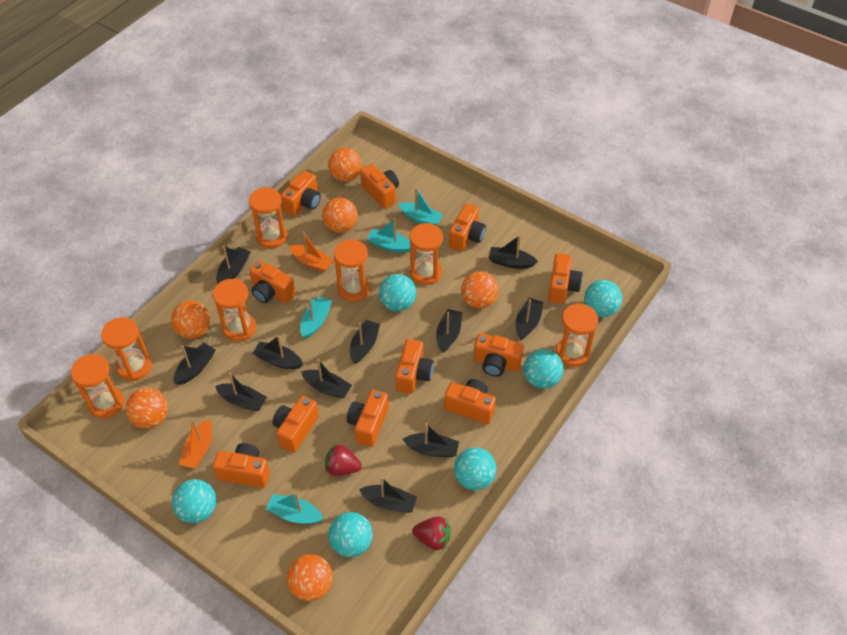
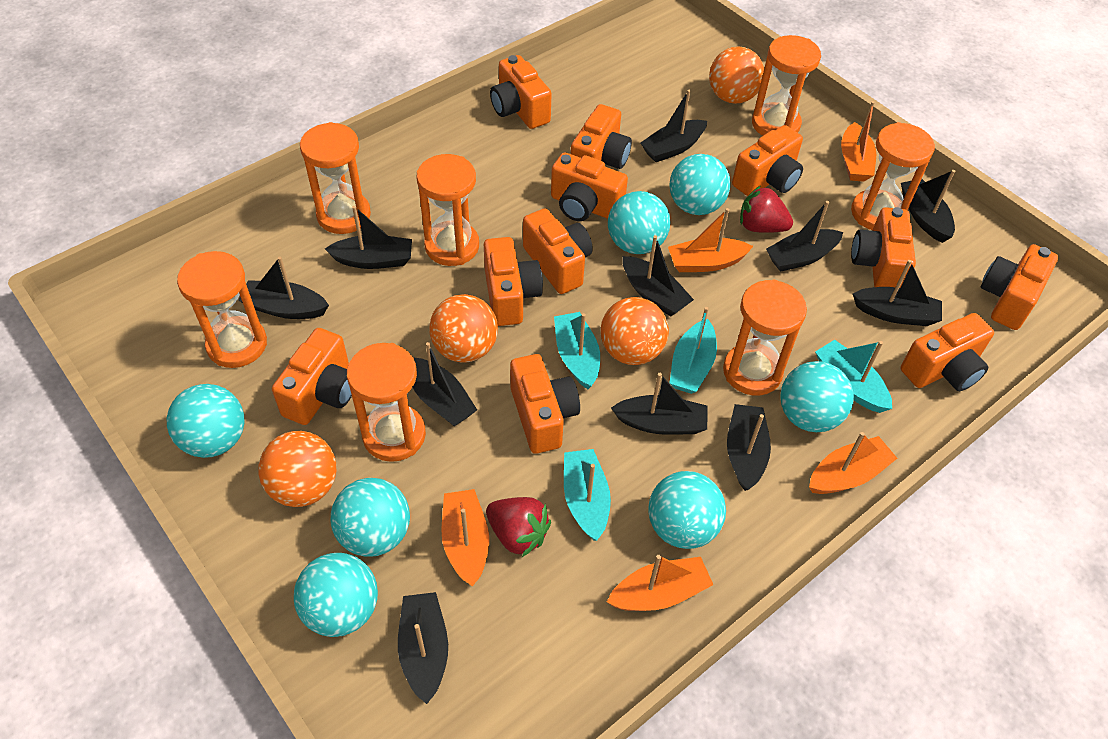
orange ball: [126,388,168,429] [171,301,210,339] [287,554,333,601] [322,198,358,233] [328,148,362,182] [461,271,499,309] = 6 -> [258,431,336,507] [429,294,498,363] [601,297,669,365] [709,46,764,104] = 4
orange boat: [179,419,212,469] [290,231,334,272] = 2 -> [441,489,489,587] [607,555,713,611] [668,208,753,272] [809,432,897,494] [841,101,876,182] = 5
turquoise ball: [172,479,217,523] [328,512,373,557] [379,274,416,311] [454,447,497,490] [524,349,564,389] [584,280,622,317] = 6 -> [167,384,245,458] [294,553,378,637] [331,478,410,557] [608,191,670,254] [648,471,726,549] [669,154,731,215] [780,361,854,432] = 7

